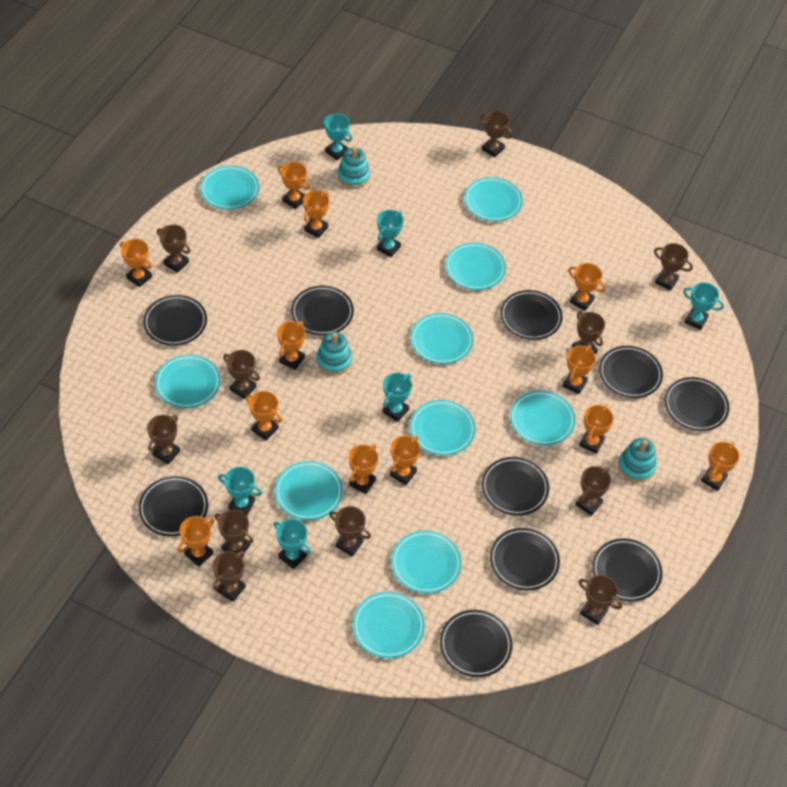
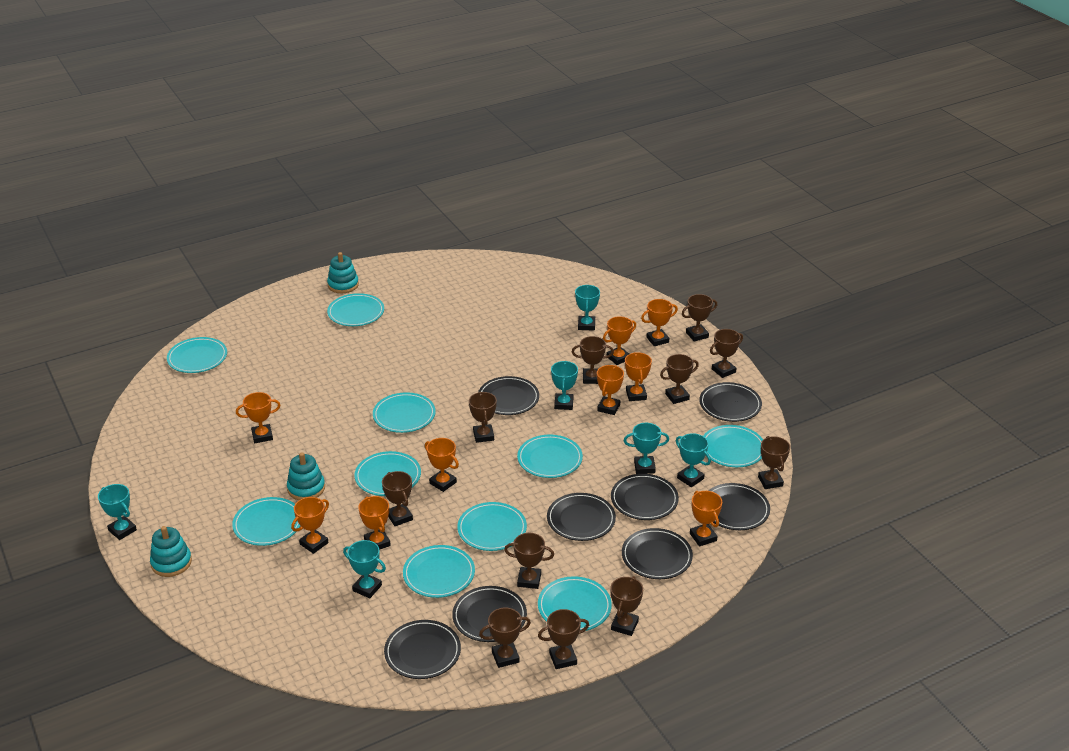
black plate: [138,476,208,537] [143,295,207,346] [291,286,354,336] [440,610,513,677] [482,457,549,516] [490,528,560,591] [500,290,563,340] [592,538,662,602] [599,346,663,398] [664,377,729,431] = 10 -> [384,620,461,679] [452,586,527,642] [478,376,539,415] [547,493,616,541] [611,474,679,520] [622,528,693,579] [699,382,762,422] [708,483,770,530] = 8
orange trophy: [120,239,152,287] [178,516,214,567] [246,391,282,440] [277,162,311,209] [277,321,305,370] [303,190,329,238] [349,444,378,494] [390,436,420,485] [563,346,596,394] [568,263,606,311] [579,404,614,454] [701,442,740,491] = 12 -> [236,392,281,443] [291,497,329,554] [358,496,391,550] [425,438,459,492] [597,365,624,415] [603,316,636,365] [625,352,652,401] [641,299,678,346] [690,491,722,546] = 9

